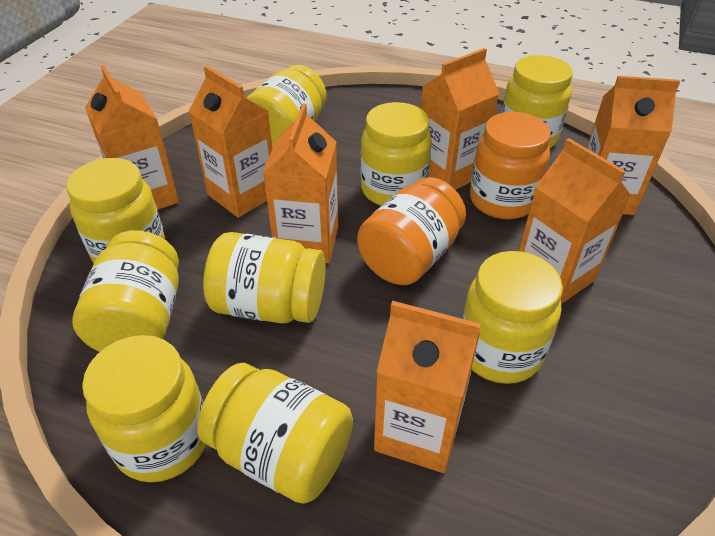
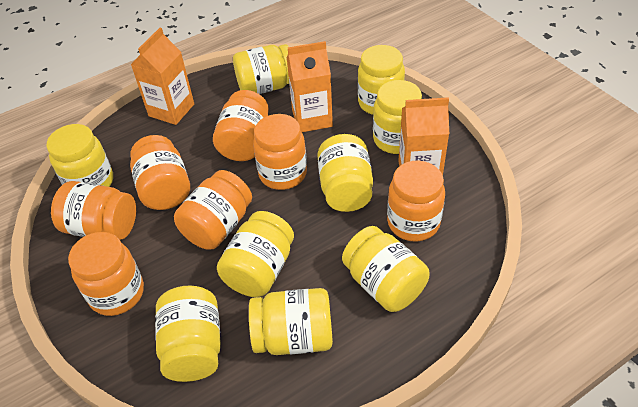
orange carton: [85,65,179,210] [188,66,273,218] [263,104,339,263] [374,301,481,473] [421,48,499,190] [519,138,631,304] [587,76,680,215] = 7 -> [131,28,194,125] [287,41,333,132] [398,97,449,175] = 3
orange jar: [357,177,466,285] [470,112,551,219] = 2 -> [51,181,136,240] [68,232,144,316] [130,135,190,210] [174,170,252,250] [213,90,269,161] [253,114,307,190] [387,161,445,242] = 7

